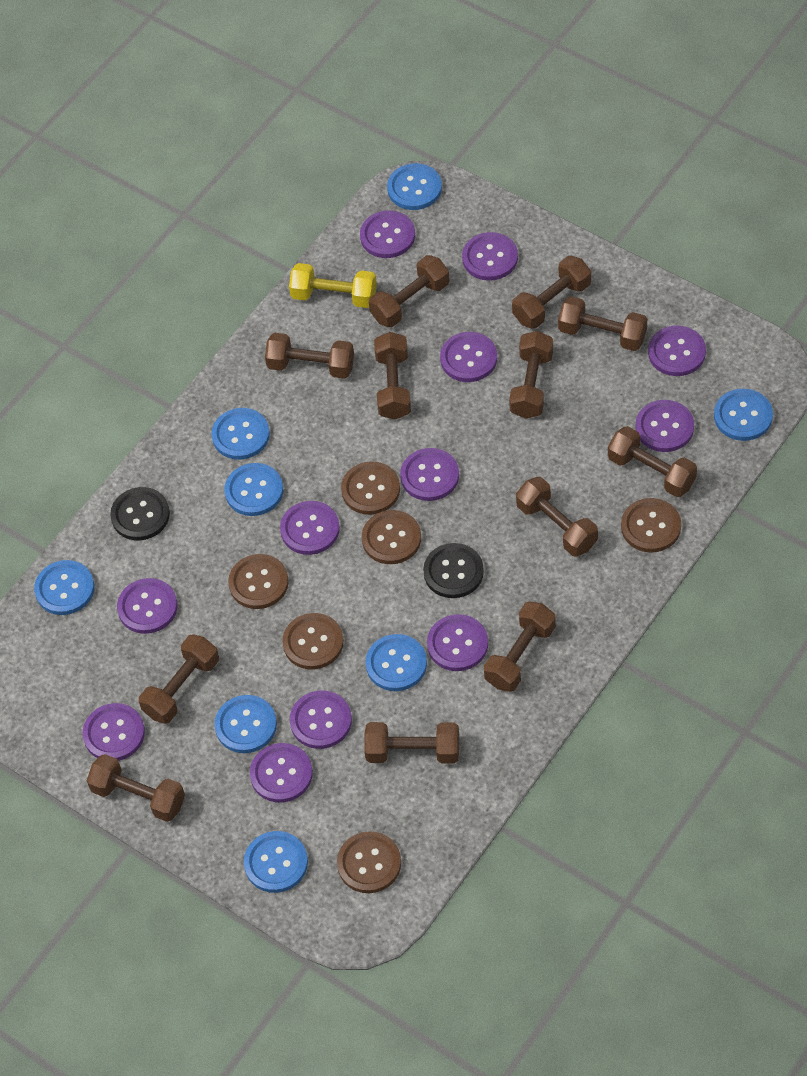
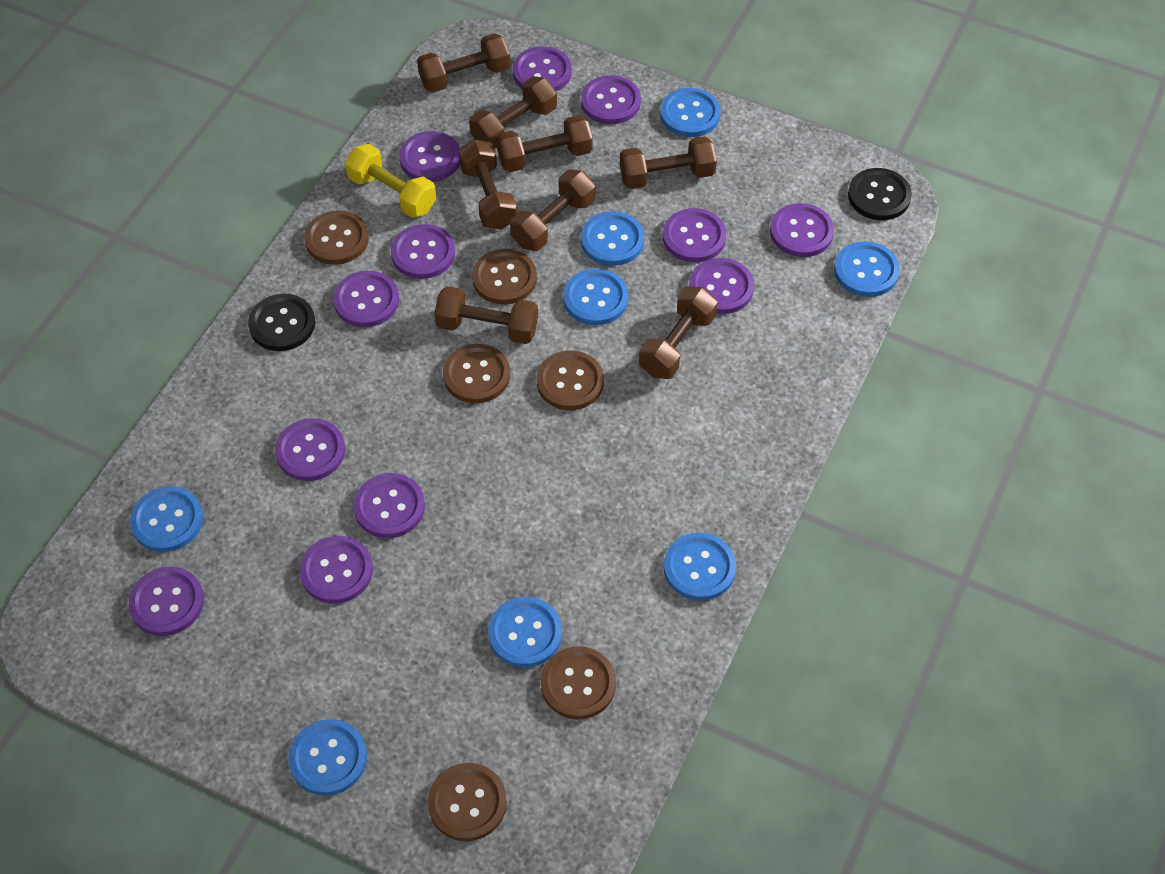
brown dumbbell: [87,754,185,822] [139,634,219,724] [265,333,354,379] [364,722,459,763] [369,255,450,327] [374,332,411,420] [484,601,556,692] [509,331,553,419] [512,256,591,329] [516,477,598,556] [558,296,647,351] [608,426,697,497] = 12 -> [417,33,511,93] [434,286,538,344] [459,139,517,230] [469,76,557,148] [496,115,593,172] [510,169,595,251] [620,137,717,189] [639,287,717,379] = 8

